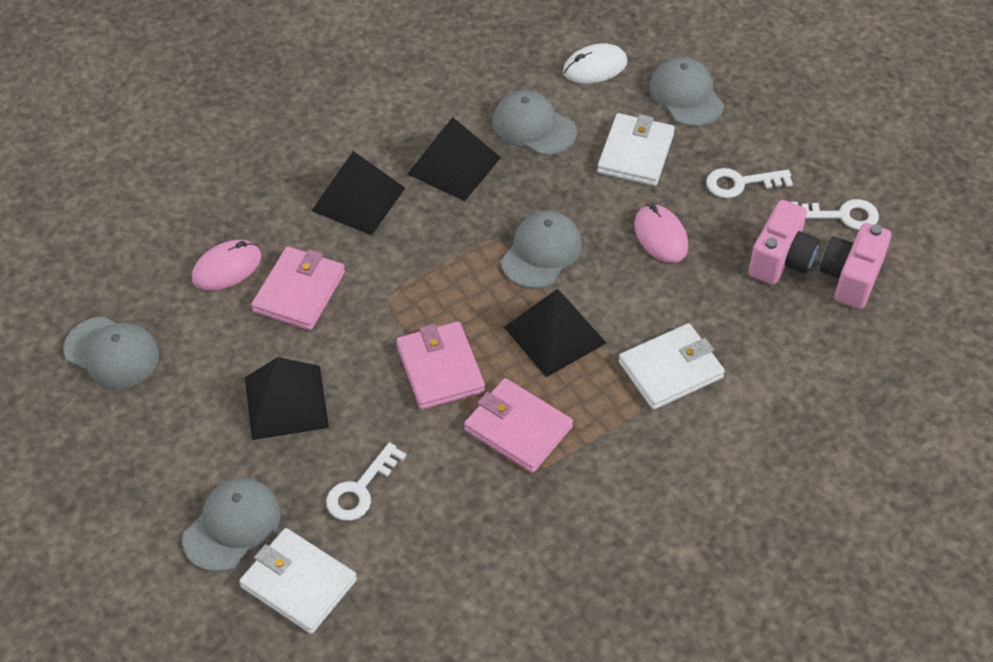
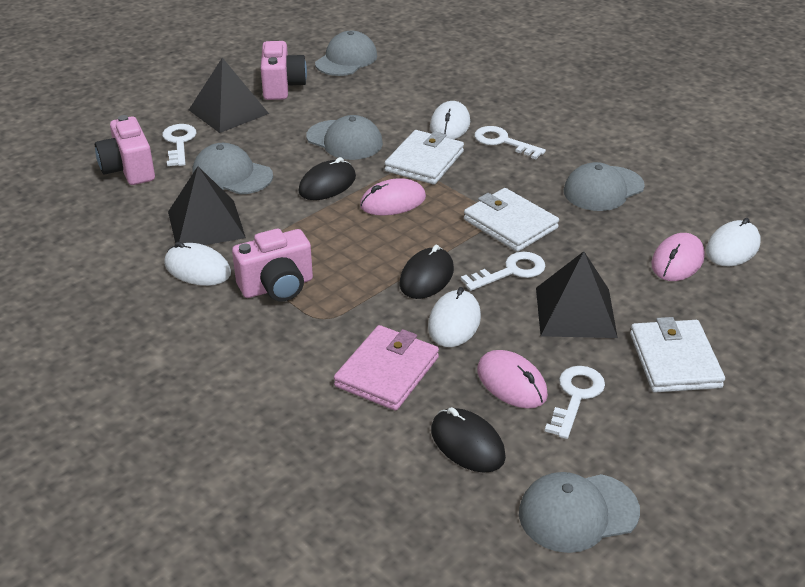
black mouse: none = 0 -> [298,157,356,200] [400,245,454,299] [431,407,506,473] = 3
black pyramid: [245,357,329,440] [311,151,405,235] [408,117,501,201] [504,289,606,377] = 4 -> [168,166,246,245] [189,58,269,133] [536,251,618,338] = 3
pink camera: [748,200,820,285] [820,223,891,309] = 2 -> [95,115,155,185] [232,229,313,301] [261,41,307,100] = 3
pink mouse: [192,240,261,290] [634,204,688,263] = 2 -> [360,178,426,215] [477,350,548,408] [651,233,705,281] = 3
pink wallet: [251,246,345,330] [396,322,485,410] [464,378,573,473] = 3 -> [334,325,439,411] = 1
white key: [326,442,406,521] [706,168,793,198] [791,199,879,230] = 3 -> [162,124,196,166] [461,252,546,291] [474,126,546,159] [545,366,605,439] = 4
white mouse: [563,43,627,84] = 1 -> [164,242,231,286] [428,287,481,347] [430,101,470,139] [706,218,760,266] = 4

